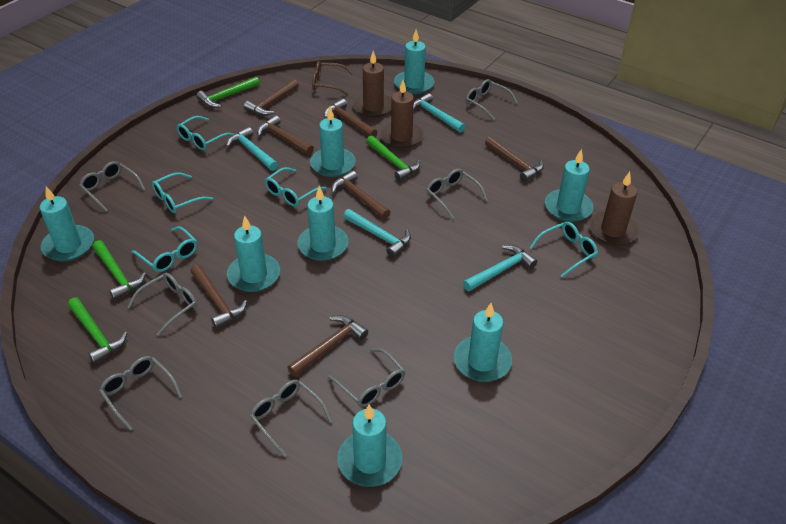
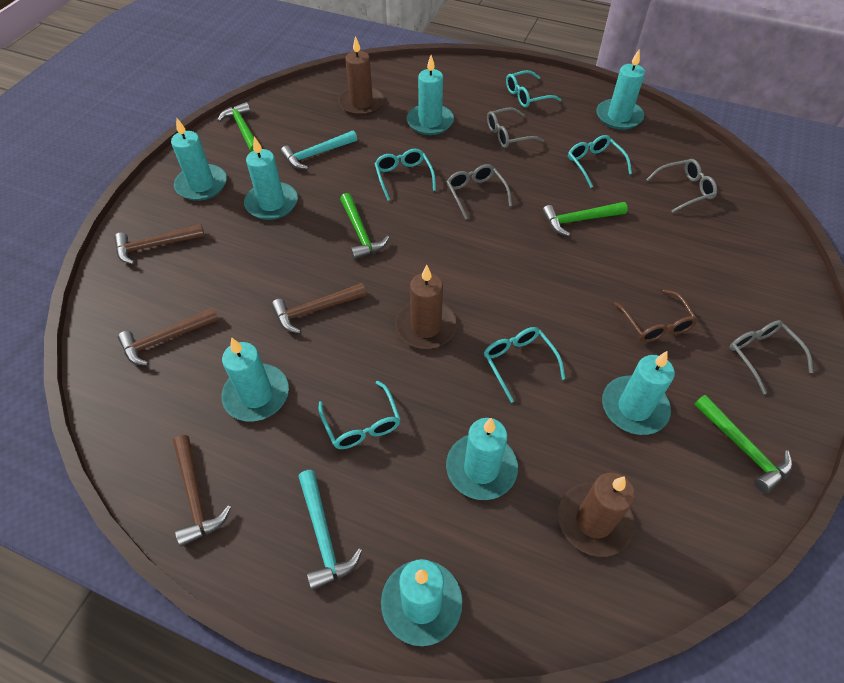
brown hammer: [190,265,247,329] [244,79,299,116] [257,115,314,155] [287,315,368,377] [324,99,377,137] [331,170,390,219] [485,137,544,182] = 7 -> [114,224,205,264] [118,308,219,366] [173,435,231,547] [271,283,366,333] = 4
grey glasses: [79,161,145,212] [99,356,182,430] [127,273,197,336] [250,380,332,457] [328,348,405,407] [426,169,488,219] [466,79,518,121] = 7 -> [447,164,512,219] [487,107,544,148] [646,159,717,213] [730,320,813,394] = 4
turquoise hammer: [226,127,278,171] [343,209,411,258] [413,93,466,133] [463,245,537,291] = 4 -> [281,130,357,169] [298,470,362,590] = 2

